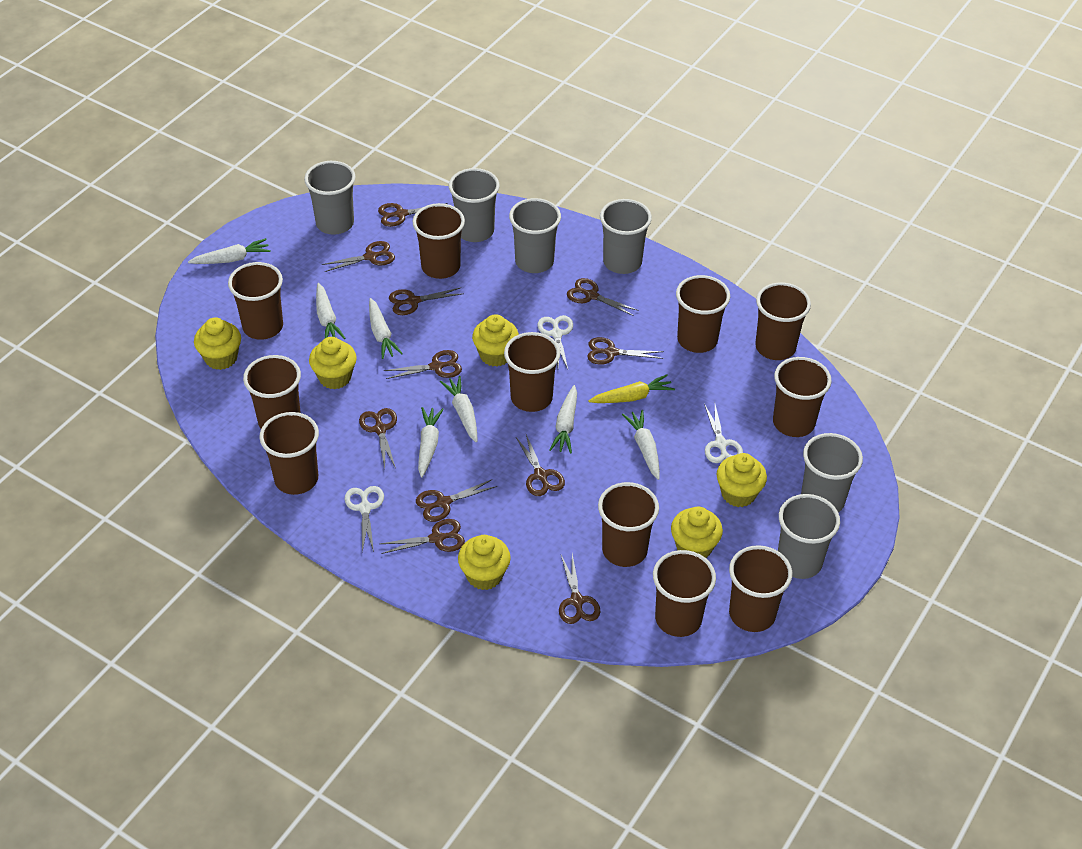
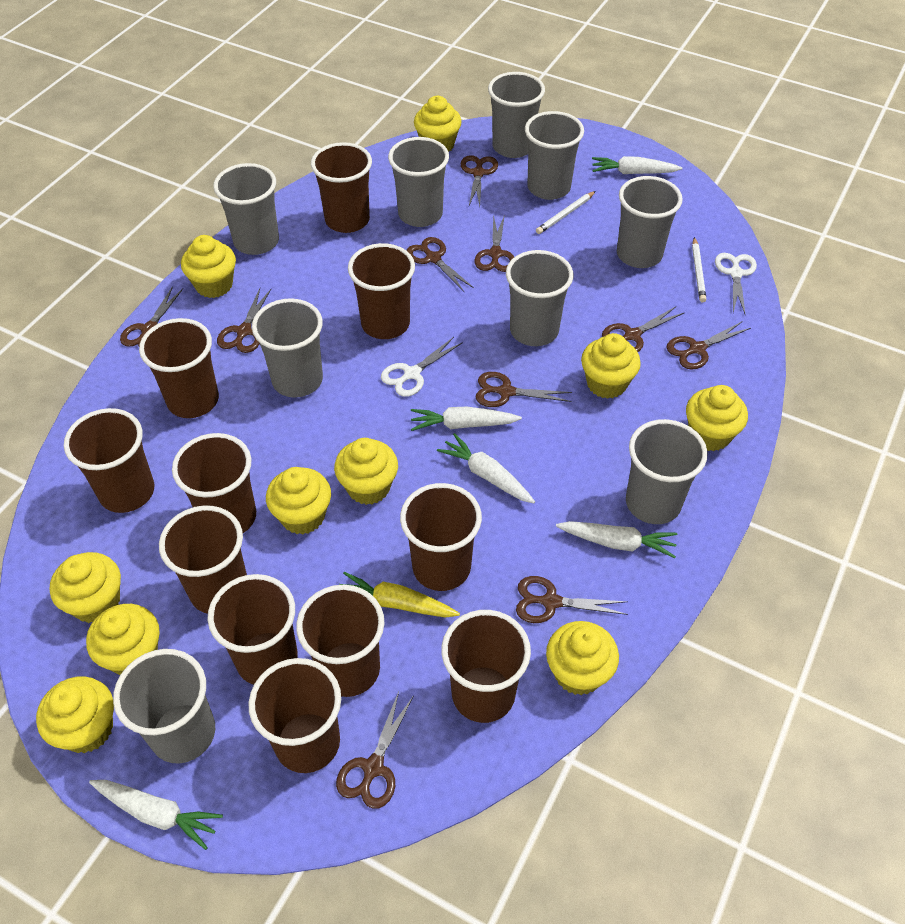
brown scissors: [322,241,395,272] [359,408,397,468] [378,203,447,227] [380,519,465,554] [384,350,462,379] [389,288,464,315] [416,479,497,522] [516,434,565,496] [559,554,600,624] [567,278,639,316] [587,337,664,365] = 11 -> [120,286,183,347] [217,289,271,353] [336,692,414,809] [407,237,474,292] [461,155,498,206] [474,214,514,272] [475,372,572,407] [516,576,628,623] [602,306,685,352] [666,321,751,370] = 10
grey cup: [304,161,355,235] [449,168,500,242] [509,198,561,273] [600,199,652,274] [778,494,840,579] [801,433,863,513] = 6 -> [113,649,215,763] [213,163,279,255] [252,298,323,398] [388,137,449,227] [488,72,545,158] [506,250,573,346] [525,111,584,200] [617,176,683,268] [626,419,708,524] = 9
white carrot: [188,238,271,264] [316,283,346,339] [369,298,403,359] [418,407,444,478] [440,376,477,442] [549,385,577,453] [622,410,660,480] = 7 -> [89,780,223,850] [411,406,522,431] [437,433,535,503] [556,521,677,558] [592,156,682,174] = 5
white pencil: none = 0 -> [536,191,596,234] [692,237,706,303] = 2
white scissors: [345,486,384,552] [538,315,573,369] [704,404,743,463] = 3 -> [381,337,463,397] [715,253,757,314] = 2
yellow cupcake: [194,318,241,370] [309,337,357,389] [458,535,511,590] [472,314,519,367] [671,506,723,558] [717,453,767,507] = 6 -> [36,676,114,753] [50,552,121,623] [86,604,160,675] [181,235,236,298] [266,467,331,535] [334,438,398,505] [414,96,462,152] [546,621,619,695] [581,333,641,399] [686,385,748,451] = 10

